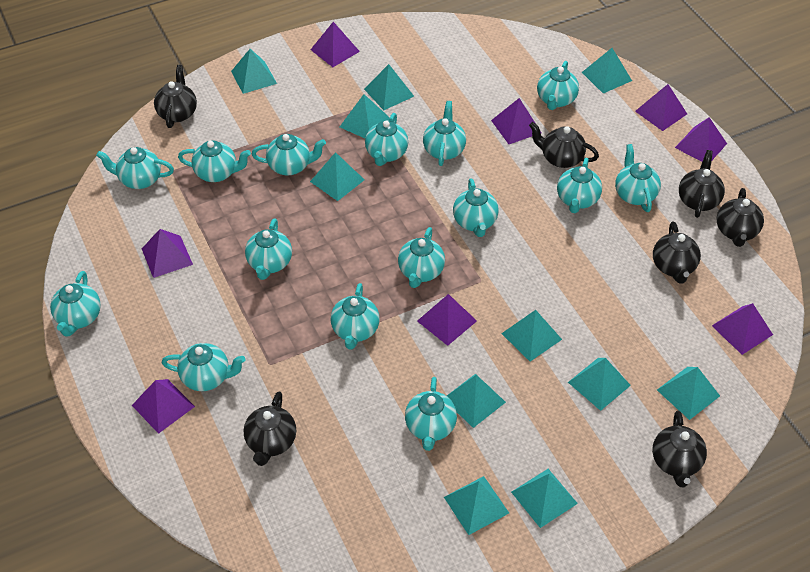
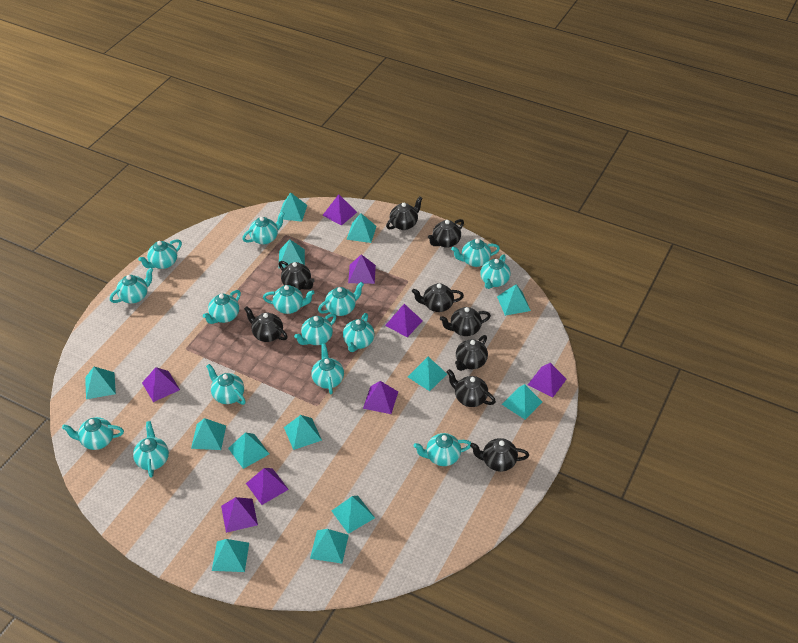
black teapot: [154,65,197,128] [243,391,296,466] [529,122,599,168] [652,410,707,487] [653,222,701,284] [679,150,725,218] [716,188,764,247] = 7 -> [244,306,288,342] [279,261,315,290] [386,196,423,230] [412,283,464,312] [428,219,464,248] [440,307,491,336] [447,369,496,407] [455,335,488,371] [470,438,529,472] = 9
turquoise pyramid: [231,49,277,94] [310,152,365,201] [340,94,390,138] [364,64,414,110] [444,476,509,535] [447,374,506,428] [501,310,562,361] [511,469,578,528] [568,358,631,411] [582,48,632,94] [657,367,720,420] = 11 -> [85,367,116,399] [191,418,226,450] [212,539,249,572] [228,432,269,469] [279,239,305,269] [280,192,307,222] [284,415,322,450] [310,529,349,563] [332,496,375,534] [346,213,376,243] [408,357,447,391] [497,284,531,316] [502,384,542,420] = 13

